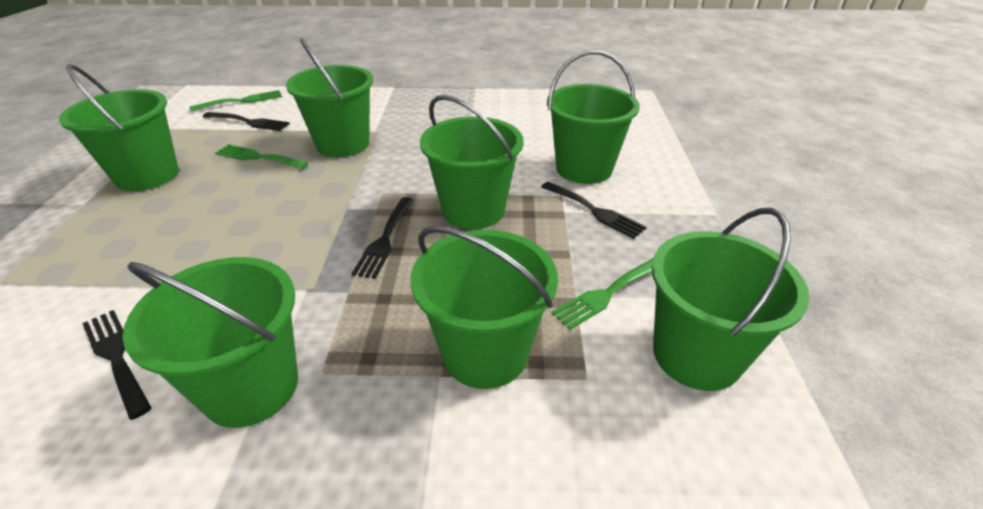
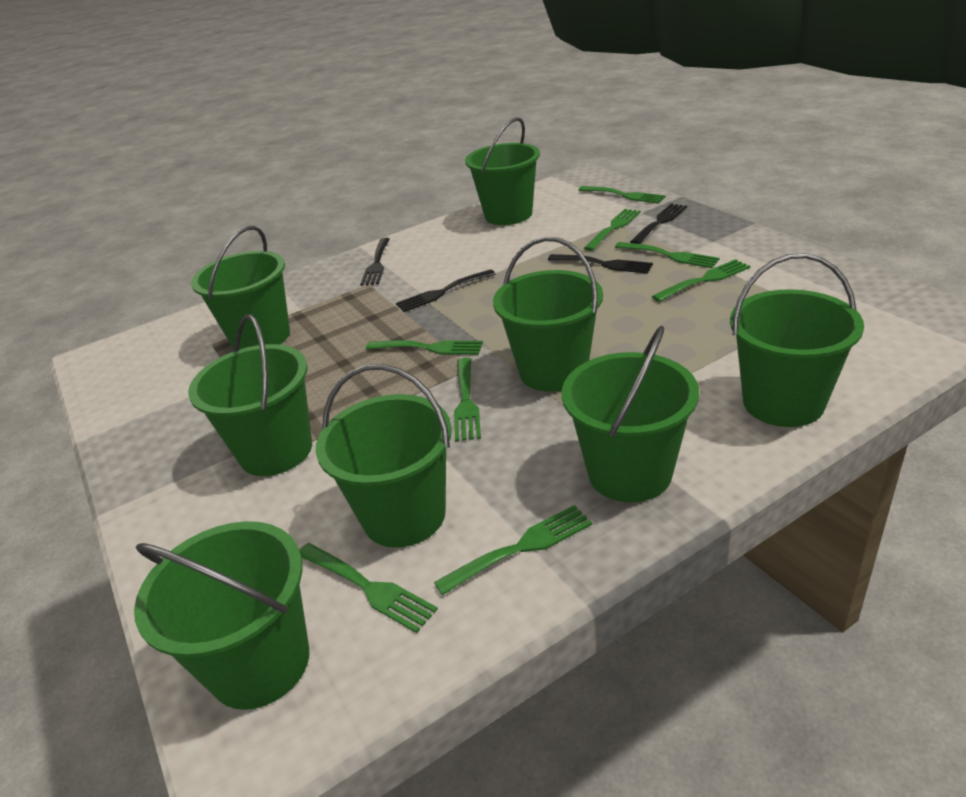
green bucket: [59,64,179,191] [122,257,298,428] [286,38,373,157] [411,226,558,389] [420,95,524,229] [547,50,640,184] [652,208,810,391] = 7 -> [134,521,309,710] [188,315,312,476] [191,226,290,350] [316,364,452,548] [465,117,540,225] [493,237,603,392] [562,326,699,502] [730,253,864,427] = 8
green fork: [189,90,282,111] [215,144,309,169] [551,258,653,330] = 3 -> [299,543,438,633] [366,340,483,355] [434,505,592,595] [454,358,481,442] [578,186,666,204] [584,209,641,251] [615,242,720,268] [652,259,750,302] = 8

